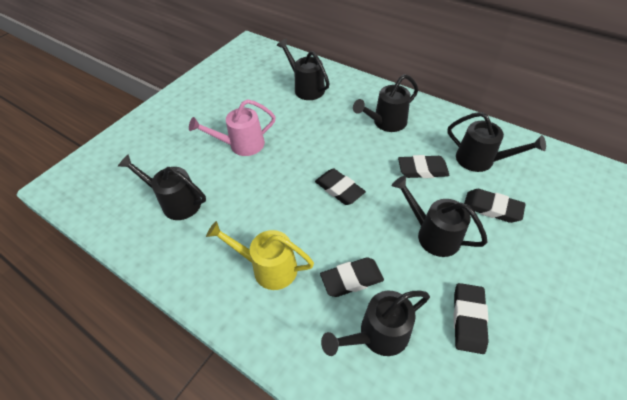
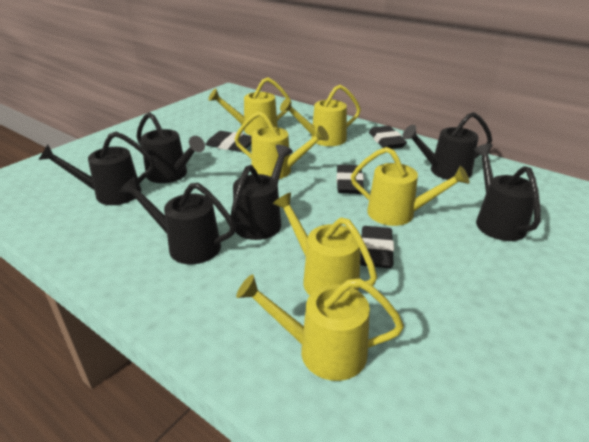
black eraser: [315,169,366,205] [320,257,384,297] [398,155,450,178] [454,283,489,354] [464,189,526,223] = 5 -> [205,131,252,152] [336,165,364,194] [360,226,394,268] [369,126,407,149] = 4
pink watering can: [189,99,276,156] = 1 -> none = 0
yellow watering can: [206,221,314,290] = 1 -> [208,77,292,136] [234,111,329,179] [236,274,404,381] [273,192,377,295] [280,85,361,146] [351,147,470,226] = 6

